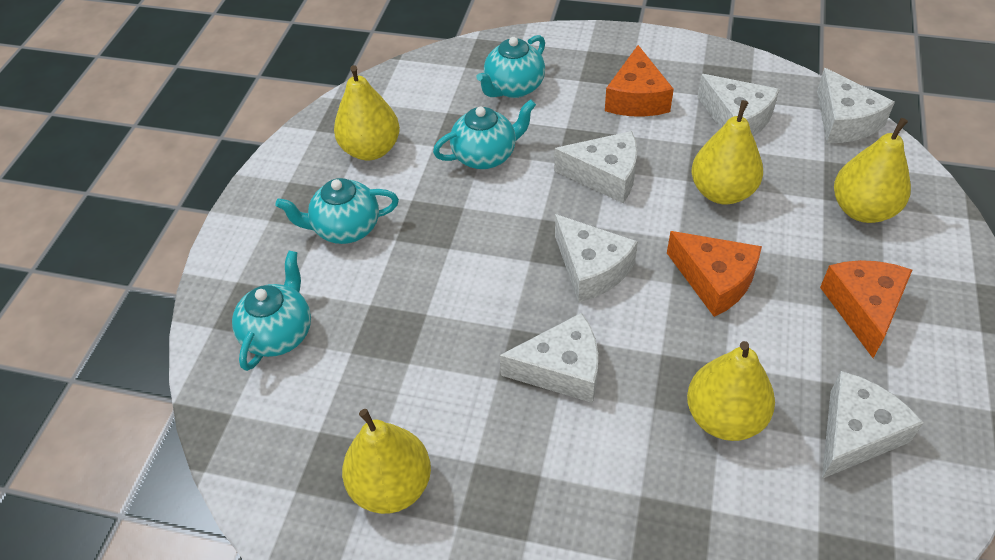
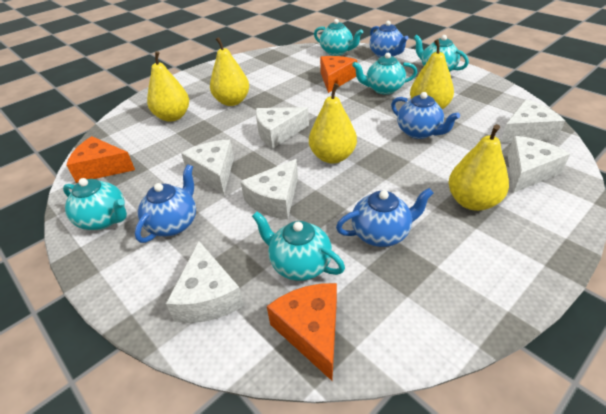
blue teapot: none = 0 -> [135,164,196,243] [336,188,434,247] [369,21,409,57] [391,92,460,139] = 4
turquoise teapot: [232,251,311,371] [275,178,399,244] [433,99,536,169] [476,35,545,98] = 4 -> [63,178,127,230] [252,212,345,281] [314,19,363,56] [352,53,417,95] [414,35,469,72] = 5

